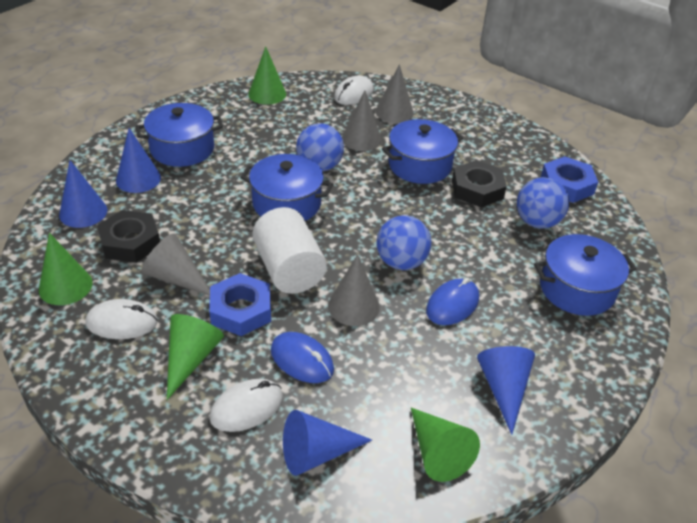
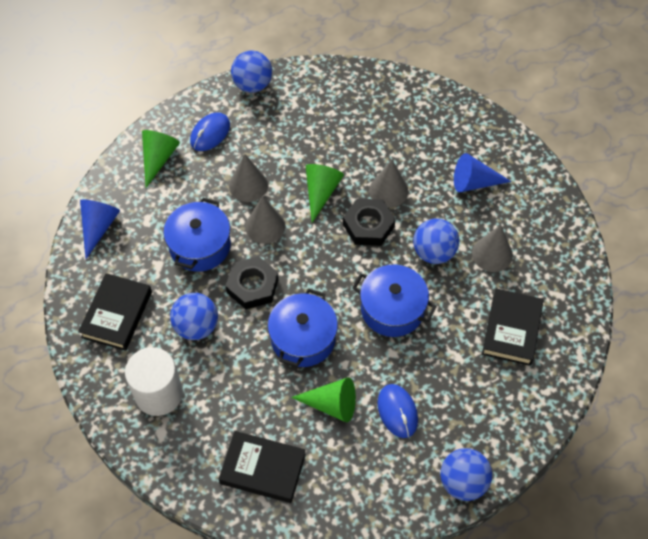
black book: none = 0 -> [78,273,152,351] [219,431,306,503] [482,288,544,366] = 3
blue ball: [296,123,344,172] [376,215,431,270] [517,177,569,229] = 3 -> [170,293,218,340] [231,50,272,93] [413,218,459,264] [440,448,492,501] = 4
blue cone: [59,160,107,228] [116,128,161,193] [283,410,372,476] [477,346,535,435] = 4 -> [80,199,120,259] [454,153,511,193] = 2
blue nut: [209,273,271,336] [541,156,598,203] = 2 -> none = 0
blue pot: [136,103,223,167] [240,154,333,221] [382,119,463,184] [534,234,636,316] = 4 -> [163,198,231,272] [268,288,338,367] [352,265,437,337] = 3
green cone: [39,233,93,305] [167,314,224,400] [248,46,286,105] [411,408,480,482] = 4 -> [142,130,180,188] [291,377,356,423] [306,164,344,223] = 3
white mouse: [86,299,158,339] [209,379,283,432] [334,76,374,105] = 3 -> none = 0

